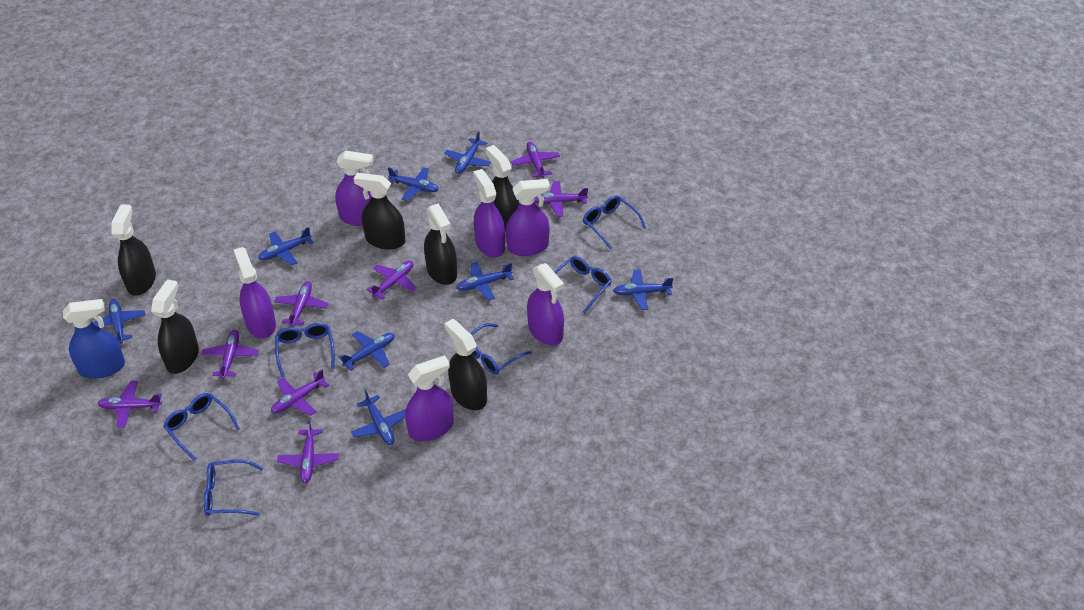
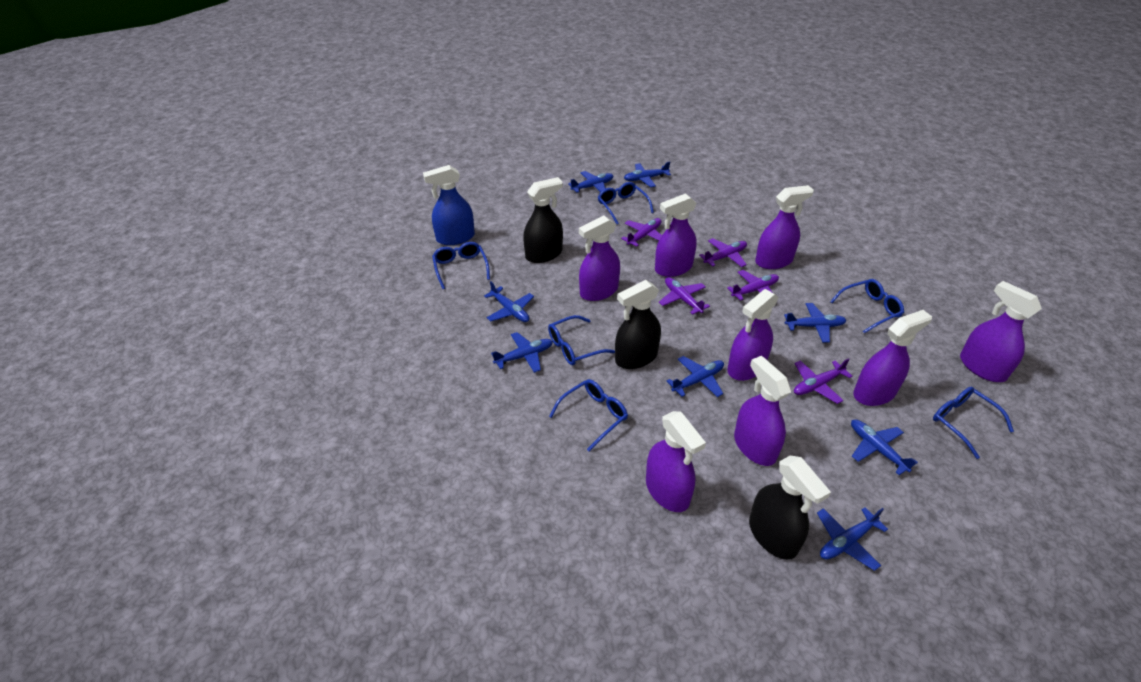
black spray bottle: [111,204,156,296] [151,279,199,374] [354,173,405,249] [424,203,457,285] [444,319,487,410] [486,145,519,231] = 6 -> [523,177,563,263] [615,280,661,369] [749,456,831,560] = 3
purple plane: [97,381,162,428] [201,330,259,379] [271,370,329,416] [274,281,329,327] [277,420,339,483] [366,261,417,300] [511,142,560,178] [535,181,588,217] = 8 -> [621,218,662,247] [659,277,710,315] [699,238,747,267] [727,270,779,301] [794,358,853,404] = 5
purple spray bottle: [234,247,276,339] [335,151,374,226] [405,355,454,441] [473,169,505,258] [506,179,550,256] [527,263,564,345] = 6 -> [579,216,620,301] [646,411,706,512] [655,193,697,277] [727,289,779,381] [734,356,791,466] [755,185,814,269] [853,310,932,406] [960,281,1042,382] = 8

